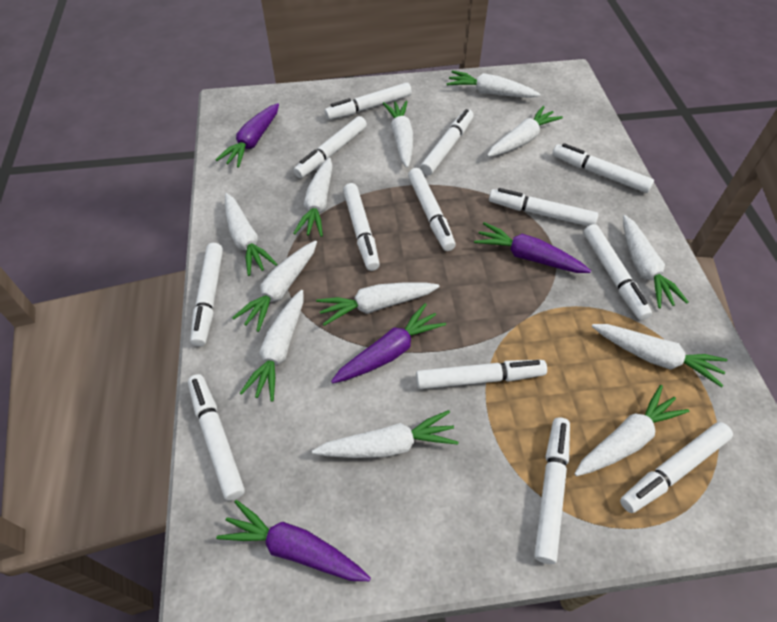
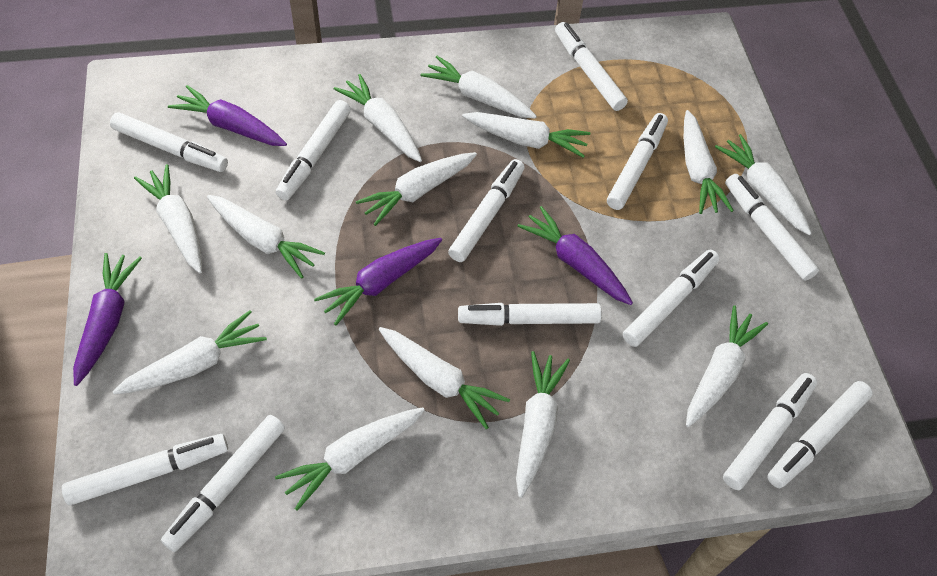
white carrot: [225,193,277,276] [232,241,317,332] [240,290,304,402] [293,157,333,237] [312,410,459,458] [316,282,440,326] [383,101,413,168] [447,71,540,98] [487,106,563,157] [575,385,689,476] [592,324,727,387] [623,215,689,308] = 12 -> [113,310,267,395] [134,164,202,274] [207,195,325,279] [275,407,425,511] [334,74,422,162] [356,152,477,226] [379,327,510,429] [421,56,537,118] [462,112,590,158] [516,351,570,498] [684,110,734,214] [686,305,768,427] [715,134,812,235] = 13
white marker: [188,374,245,501] [190,243,223,346] [294,116,367,178] [324,83,412,120] [343,183,380,271] [408,168,456,251] [416,360,547,389] [420,109,474,175] [489,188,598,226] [534,418,570,564] [552,143,654,193] [584,224,652,320] [620,422,733,513] = 13 -> [62,434,228,505] [110,112,228,172] [161,415,285,552] [276,100,351,201] [448,159,525,262] [458,303,602,326] [555,22,628,111] [607,113,668,210] [623,250,720,347] [723,373,817,490] [725,174,819,281] [767,381,873,488] = 12

